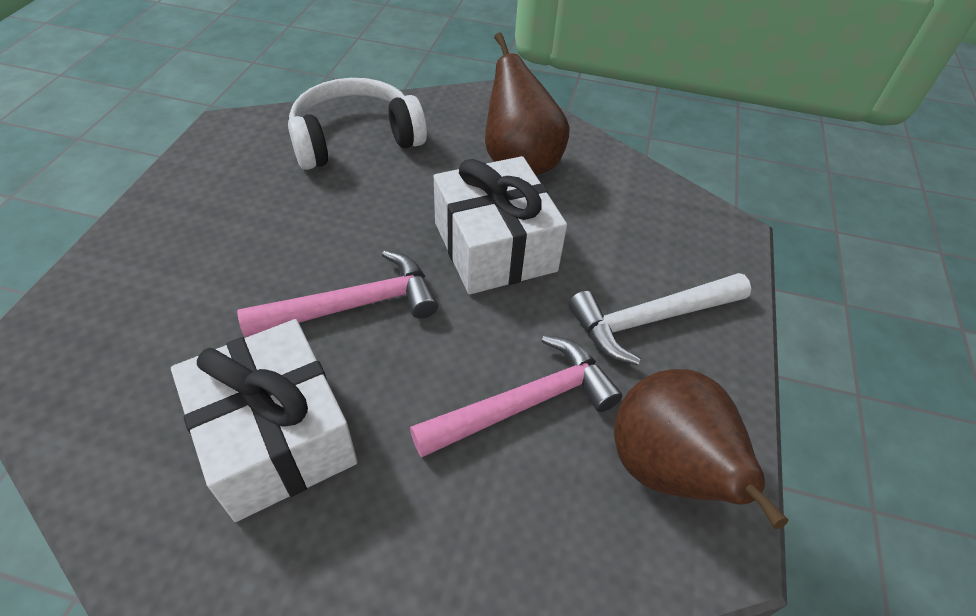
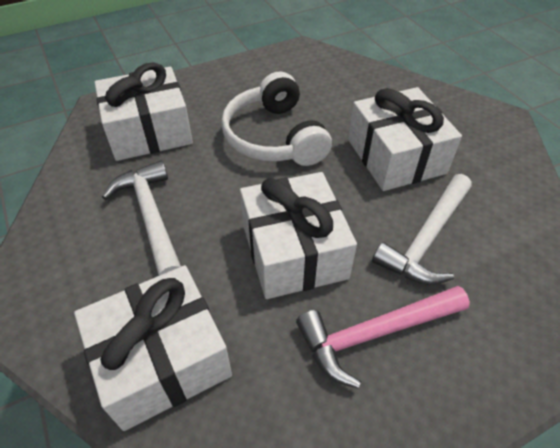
brown pear: [485,32,570,175] [614,369,788,529] = 2 -> none = 0
pink hammer: [237,250,438,338] [410,335,623,458] = 2 -> [296,286,470,389] = 1
white gift: [171,319,358,522] [434,156,567,294] = 2 -> [74,265,232,431] [95,62,193,161] [240,172,357,299] [348,87,462,191] = 4
white hammer: [568,273,751,365] = 1 -> [102,161,181,276] [372,174,472,285] = 2

